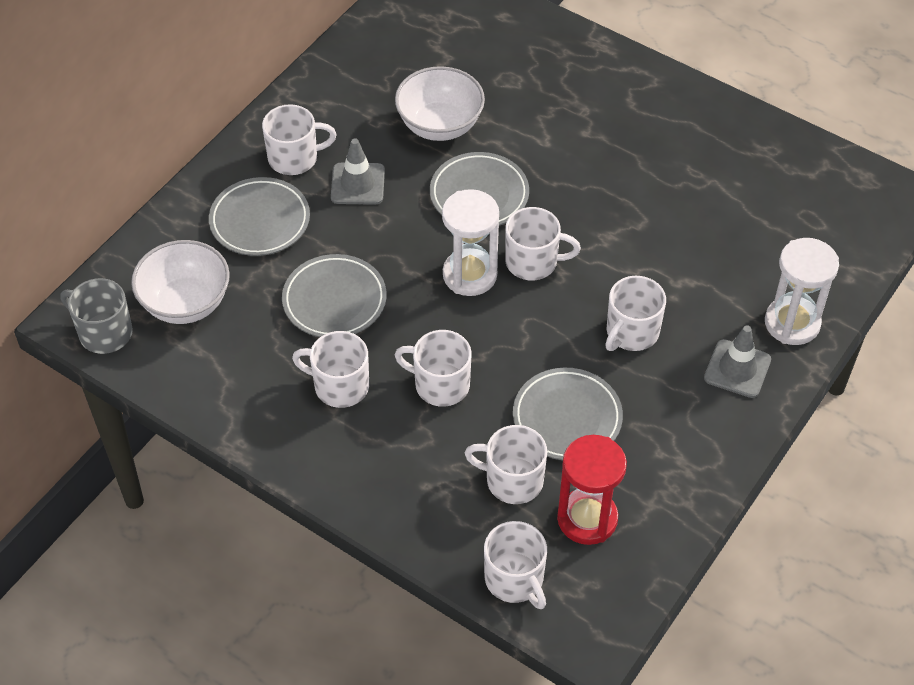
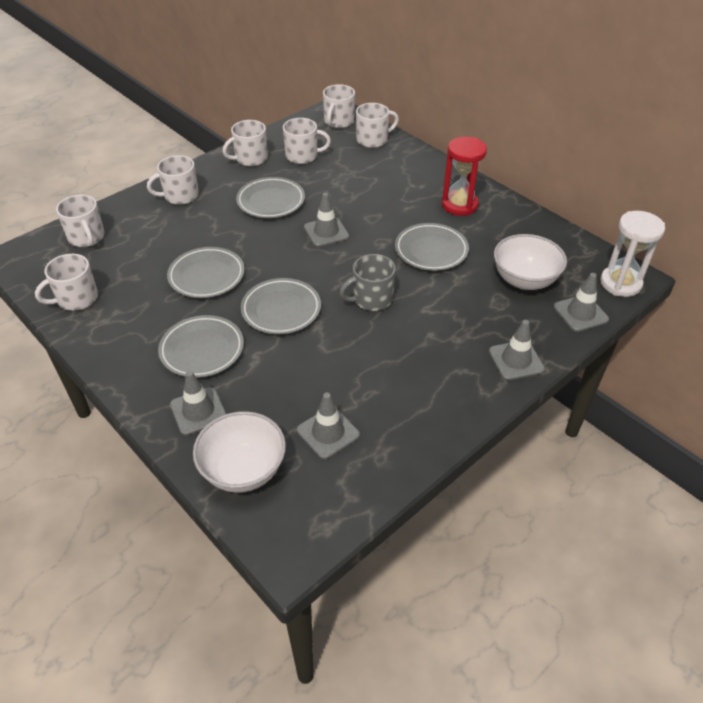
grey plate: [209,177,310,256] [282,254,387,337] [430,152,529,226] [513,368,623,460] = 4 -> [158,315,244,378] [167,247,245,298] [236,177,305,218] [241,278,321,334] [395,223,469,271] = 5
grey traffic cone: [331,138,385,205] [704,325,771,398] = 2 -> [170,371,226,435] [297,392,360,459] [304,193,349,247] [489,320,545,380] [554,273,609,332] = 5
white hourglass: [442,189,499,296] [765,238,839,345] = 2 -> [600,211,665,297] = 1

